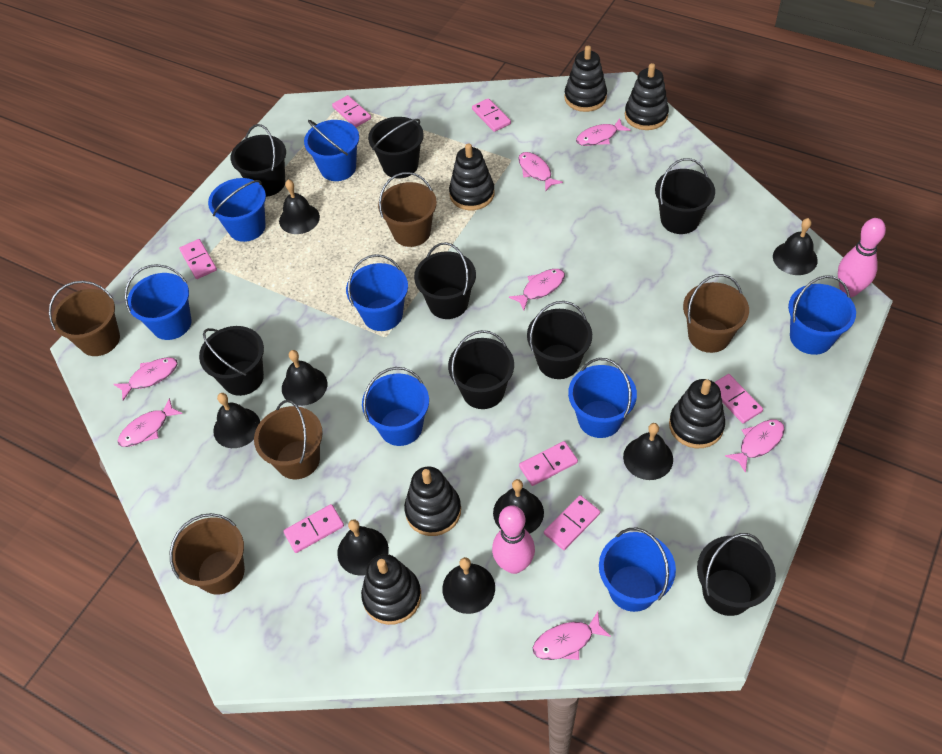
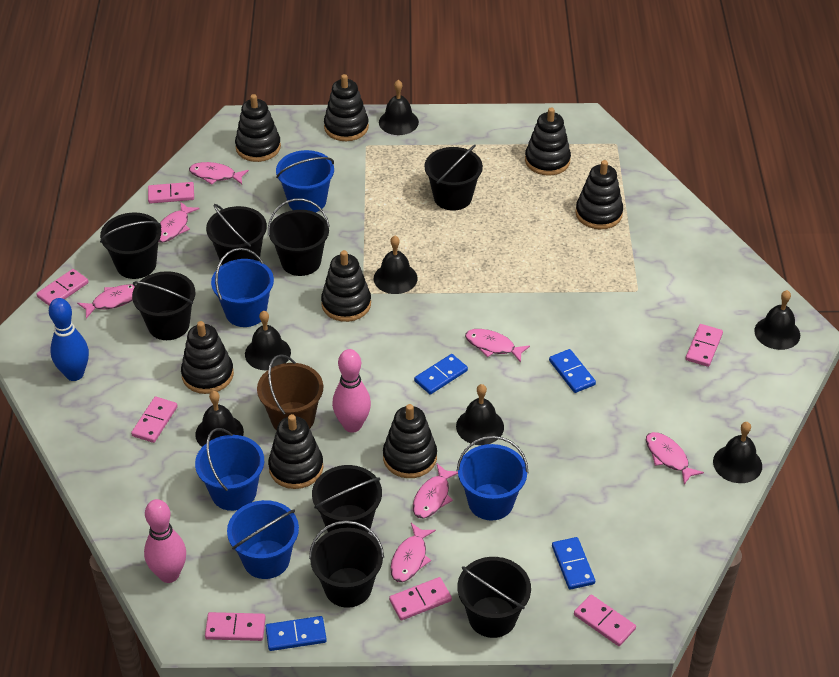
black bell: [213,393,260,448] [279,180,320,234] [282,350,327,406] [337,519,389,576] [442,557,495,614] [493,479,544,534] [623,423,673,480] [773,218,818,275] = 8 -> [195,391,244,447] [245,311,291,371] [374,236,418,294] [379,80,419,135] [456,384,504,445] [713,422,762,483] [754,290,800,350] = 7
black stacking toy: [361,554,421,625] [404,466,461,536] [449,143,495,210] [564,46,607,112] [625,63,669,130] [669,379,725,448] = 6 -> [181,321,234,394] [235,94,281,162] [268,414,323,489] [321,250,371,322] [324,74,369,141] [383,404,437,478] [525,107,571,176] [575,160,623,229] = 8
blue bowling pin: none = 0 -> [49,298,89,381] = 1
blue bucket: [125,264,192,340] [208,178,266,242] [304,120,359,181] [346,254,408,331] [362,367,429,446] [568,358,637,438] [599,528,676,612] [788,275,856,355] = 8 -> [195,428,264,511] [211,248,274,327] [227,500,299,579] [276,150,334,213] [457,436,528,520] = 5
blue domino: none = 0 -> [265,616,327,651] [414,354,468,394] [549,349,596,393] [552,537,595,590] = 4
brown bucket: [49,281,120,356] [170,513,245,595] [254,400,323,479] [378,172,437,247] [683,274,749,353] = 5 -> [257,354,323,430] = 1

